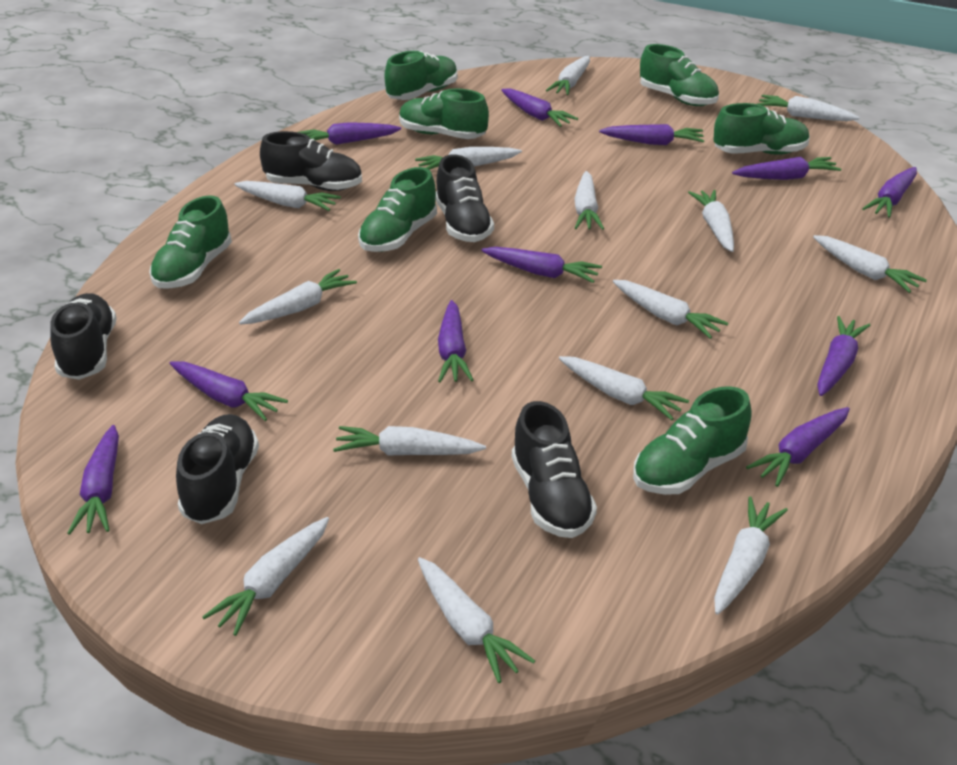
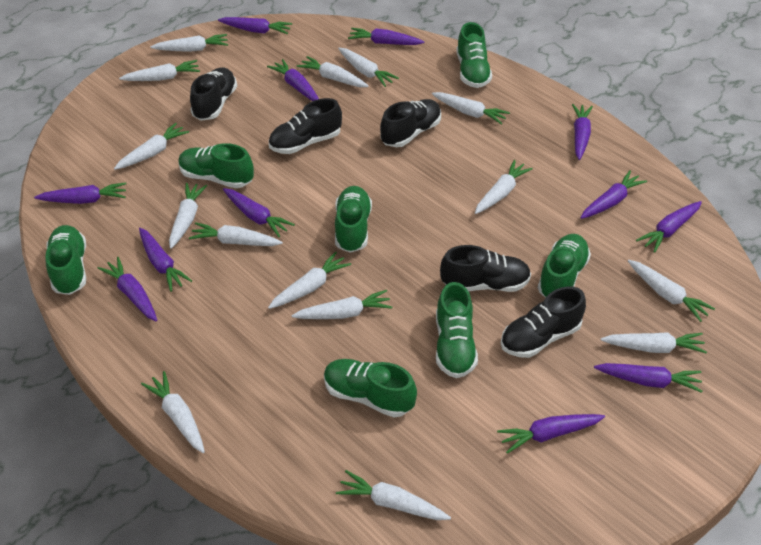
purple carrot: [67,425,119,535] [170,361,288,421] [299,122,401,145] [438,300,473,382] [481,247,602,283] [501,88,578,127] [599,124,704,145] [732,157,841,180] [746,407,850,487] [817,316,871,396] [862,167,917,218] = 11 -> [34,182,126,204] [97,257,157,321] [139,228,192,292] [218,17,292,34] [223,188,295,237] [267,59,319,101] [348,28,424,45] [497,414,605,454] [572,104,593,160] [581,170,647,219] [594,363,702,393] [636,201,702,253] = 12
white carrot: [202,517,329,636] [234,181,341,211] [239,269,357,324] [333,426,486,456] [415,147,522,170] [418,557,535,683] [546,56,590,95] [559,356,689,420] [574,171,604,230] [613,280,728,339] [688,190,734,252] [714,496,788,615] [757,95,860,121] [813,235,927,293] = 14 -> [114,123,189,170] [119,60,200,81] [141,371,205,453] [150,34,228,52] [169,183,207,249] [189,222,283,246] [268,252,351,309] [292,290,392,319] [297,56,369,87] [336,470,451,520] [338,48,399,87] [432,92,510,125] [475,160,533,214] [601,332,707,353] [628,260,715,322] = 15

